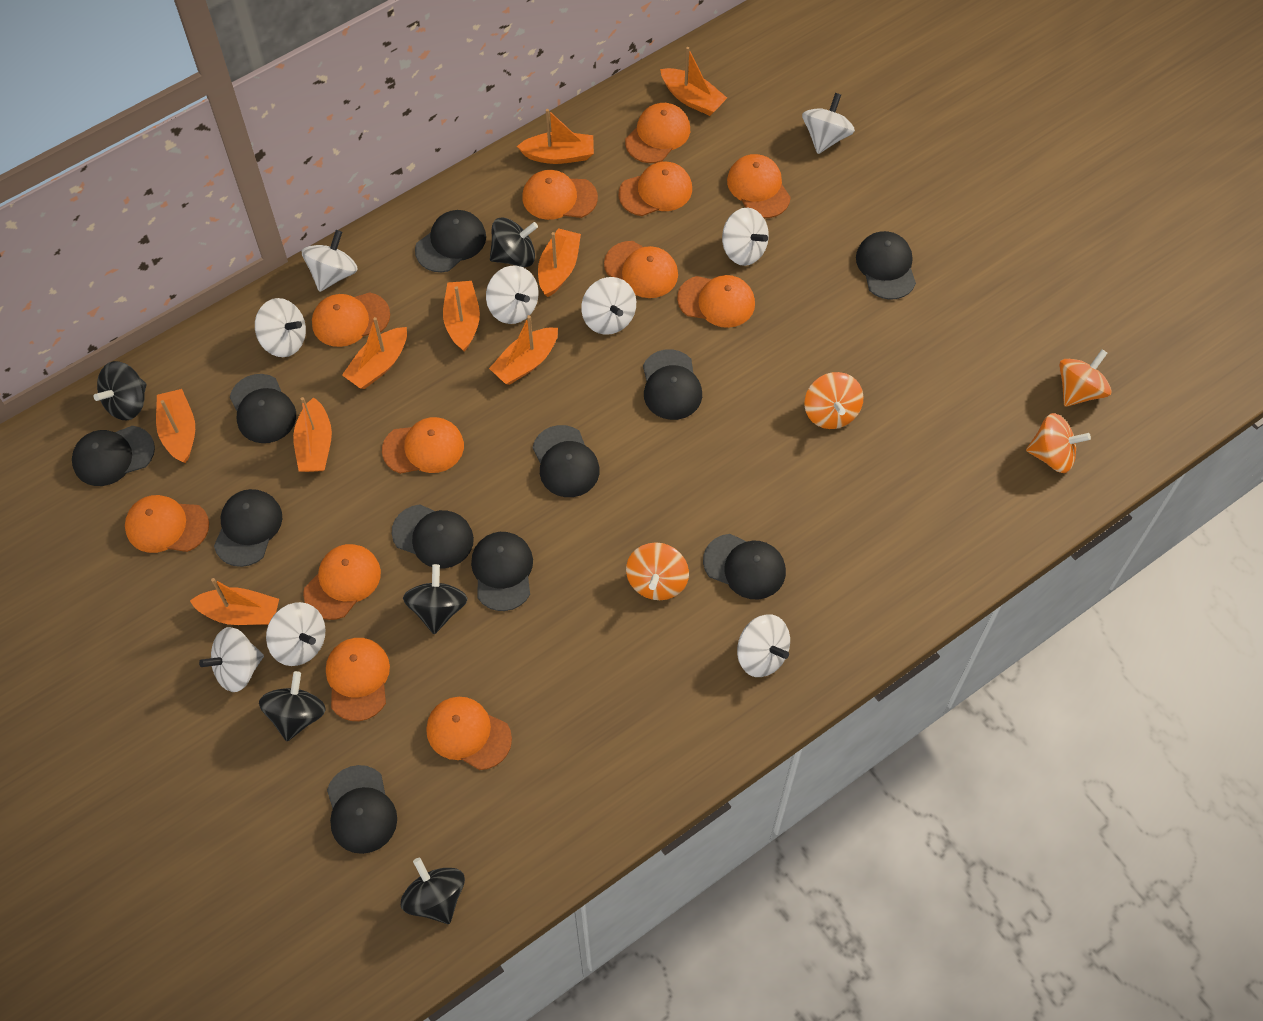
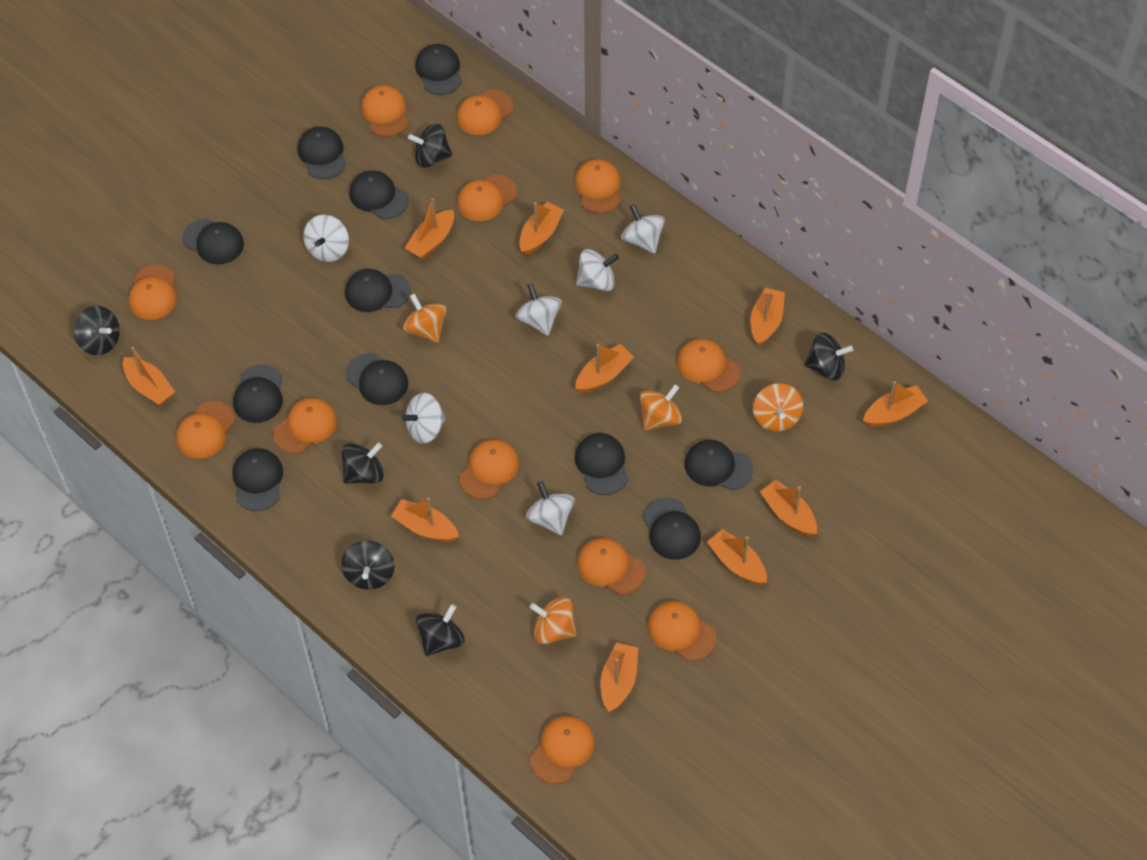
black spinning top: [94,361,147,420] [259,671,326,741] [401,858,465,924] [403,564,467,634] [490,218,538,267] = 5 -> [74,306,120,355] [341,541,395,590] [342,442,384,484] [408,124,452,168] [416,604,464,656] [805,333,853,380] = 6
orange boat: [156,389,195,463] [190,578,279,625] [293,397,332,472] [342,317,407,389] [443,281,480,352] [489,315,558,385] [517,109,594,164] [538,228,581,297] [660,47,727,116] = 9 -> [123,347,175,405] [391,498,459,542] [405,198,454,259] [519,202,564,255] [575,344,634,393] [600,642,638,712] [707,529,767,585] [750,288,785,346] [760,480,817,536] [863,381,928,427] = 10
white spinning top: [199,627,264,692] [255,298,306,357] [266,602,325,666] [302,230,358,292] [486,266,539,324] [581,277,636,335] [722,207,769,266] [737,614,790,677] [802,93,855,154] = 9 -> [303,215,349,262] [401,393,446,444] [515,283,562,336] [526,481,575,535] [576,249,619,291] [621,204,665,254] = 6

